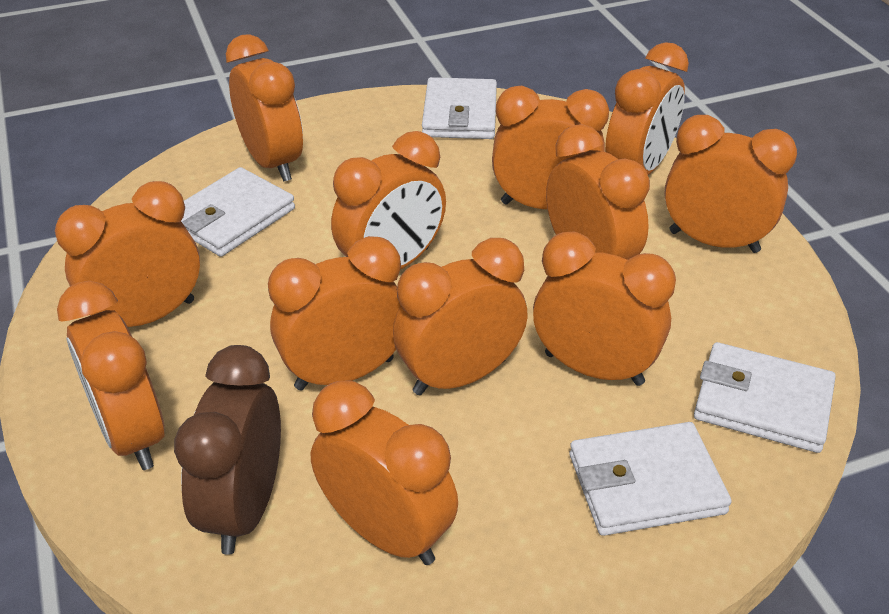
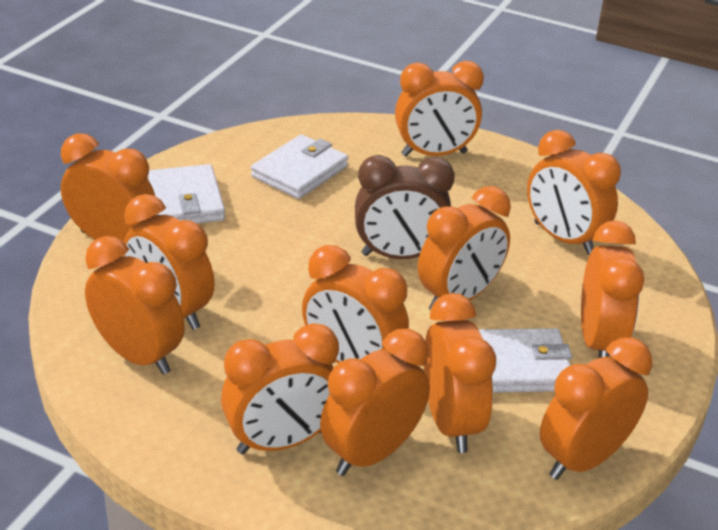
white wallet: [181,167,295,257] [422,77,497,139] [569,422,732,536] [694,342,836,453] = 4 -> [148,164,225,223] [251,135,348,199] [478,328,572,393] = 3

